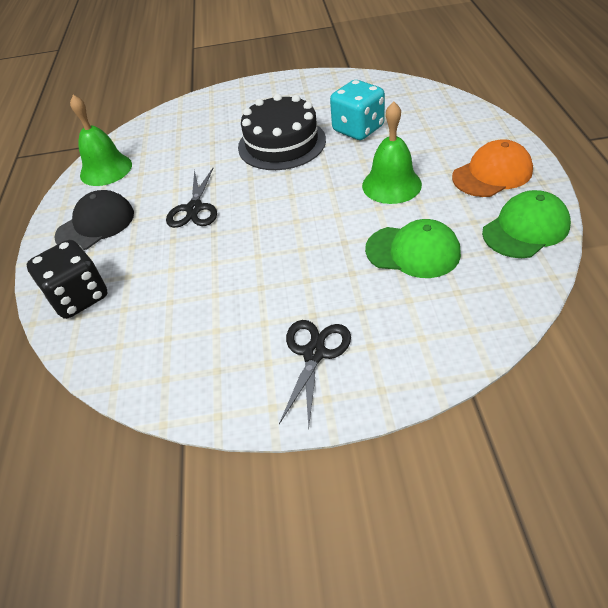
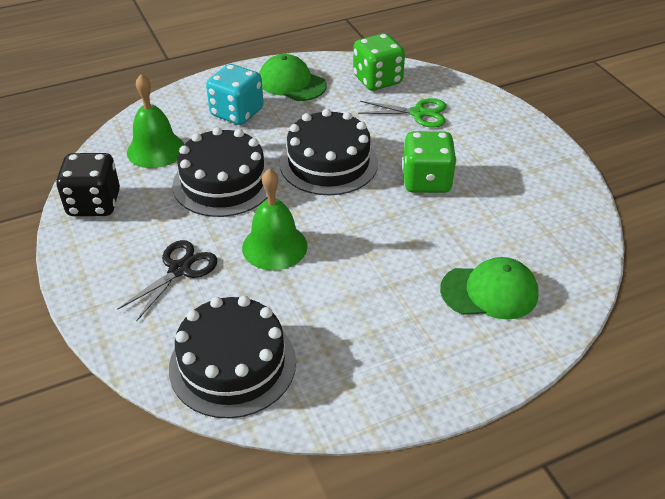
black cake: [238,94,326,170] = 1 -> [169,296,296,418] [172,127,271,217] [280,109,378,195] = 3
black cap: [54,190,134,250] = 1 -> none = 0
black scissors: [166,168,217,228] [279,320,351,429] = 2 -> [117,240,218,322] = 1
green dice: none = 0 -> [353,33,405,91] [402,131,457,193] = 2
green scissors: none = 0 -> [358,98,446,128] = 1
orange cap: [452,139,533,197] = 1 -> none = 0

